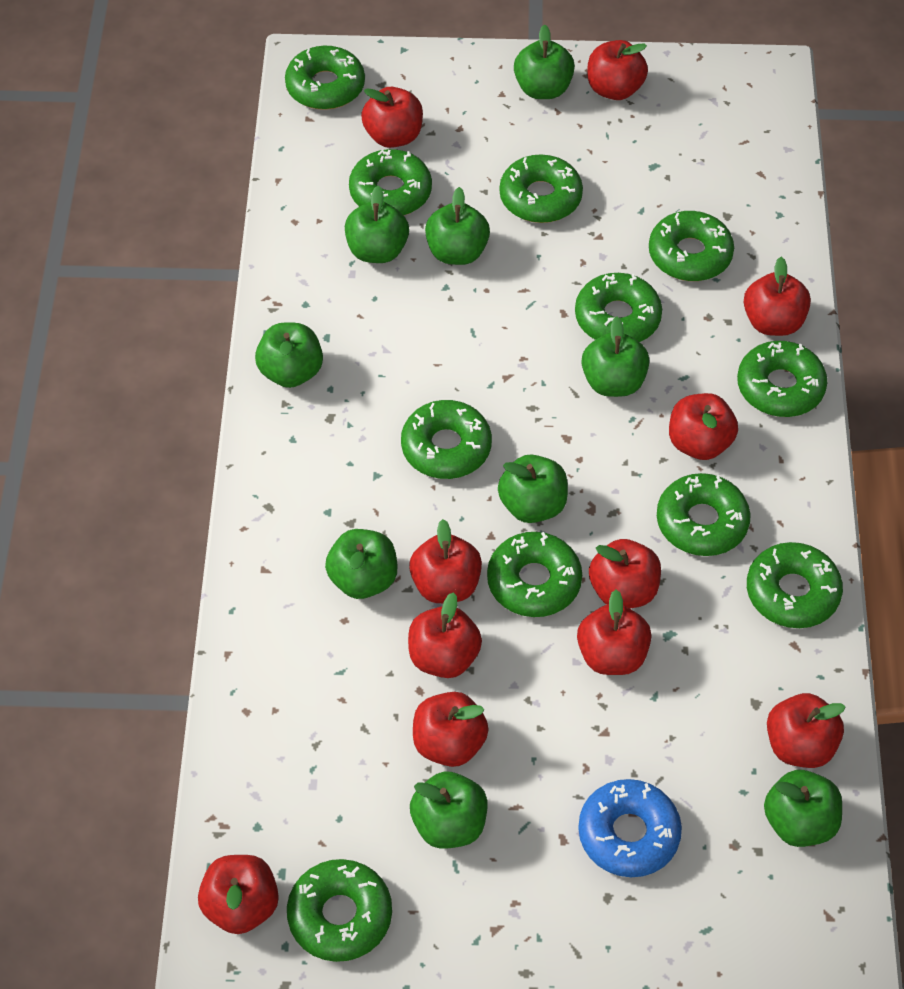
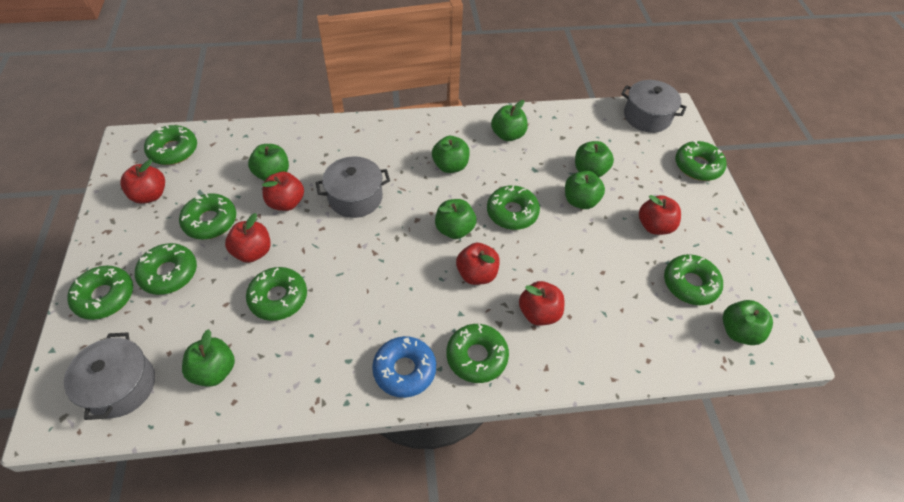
green apple: [255,322,323,388] [325,529,397,599] [345,185,409,263] [410,771,488,849] [425,187,490,265] [498,455,568,523] [514,25,575,99] [582,317,649,397] [764,770,842,847] = 9 -> [182,329,235,387] [248,144,289,181] [432,136,470,173] [435,199,476,239] [491,100,528,141] [565,171,605,209] [575,141,614,177] [723,300,773,345] = 8
green donut: [285,46,365,110] [287,859,392,962] [349,149,432,215] [401,400,492,479] [487,532,582,617] [499,154,583,223] [575,273,662,342] [649,211,734,281] [657,473,751,556] [737,341,827,417] [747,542,843,628] = 11 -> [67,266,133,320] [135,243,197,295] [144,125,197,165] [179,193,236,239] [246,267,307,321] [446,324,509,383] [487,185,540,230] [664,254,723,305] [675,140,727,181] = 9
grey pot: none = 0 -> [64,332,155,420] [316,156,390,218] [621,80,687,133] = 3
red apple: [198,855,279,934] [361,87,423,148] [408,592,482,678] [409,519,482,603] [413,692,489,767] [577,590,652,675] [587,40,648,100] [589,539,661,609] [669,393,738,460] [744,257,811,336] [767,693,846,768] = 11 -> [120,159,165,204] [225,213,271,263] [262,172,304,211] [456,243,500,285] [519,281,564,326] [639,195,681,235] = 6

